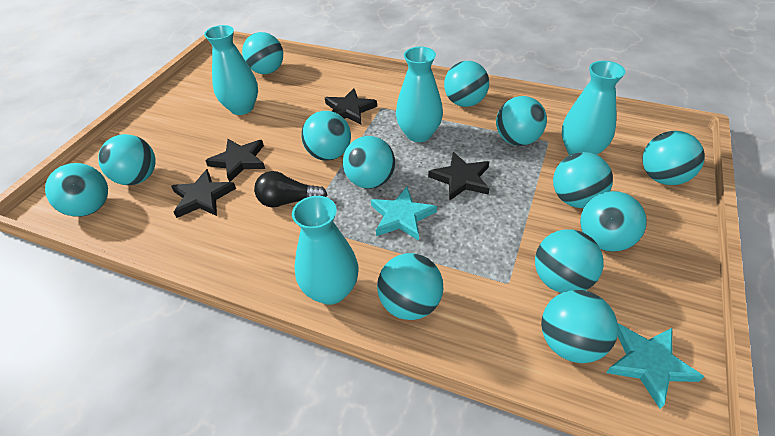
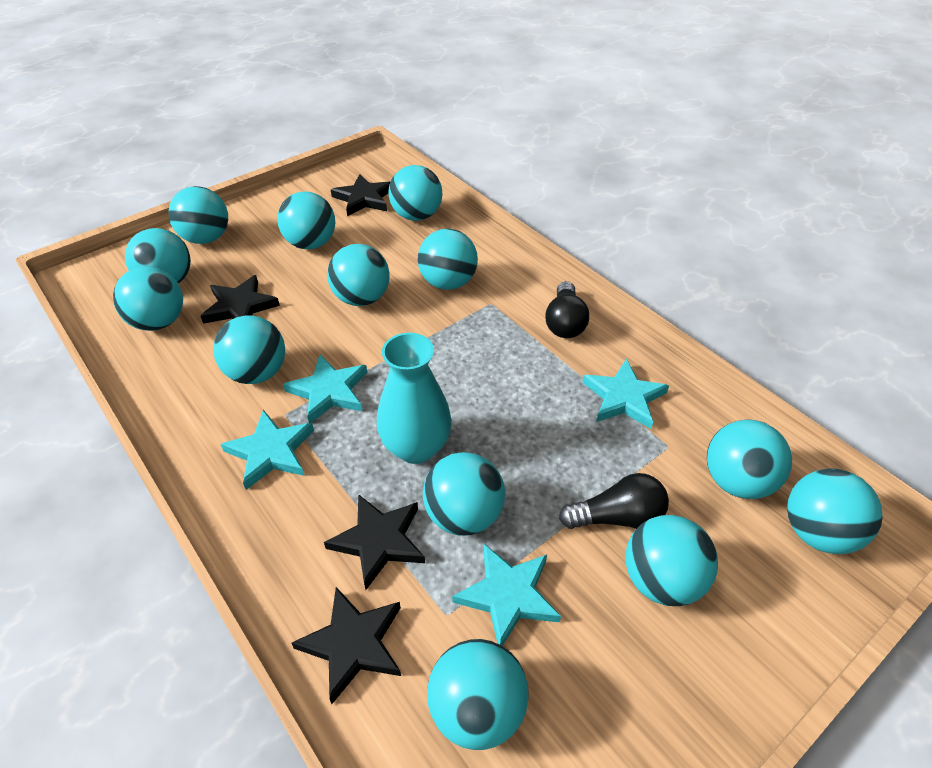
black light bulb: [254,171,327,207] = 1 -> [545,281,589,338] [559,473,669,529] = 2
turquoise star: [371,187,437,241] [606,323,704,409] = 2 -> [220,410,314,490] [283,354,367,423] [452,544,561,646] [582,359,669,429] = 4
turquoise vase: [204,25,258,115] [292,196,358,305] [396,47,443,142] [562,61,625,155] = 4 -> [377,333,452,464] = 1

